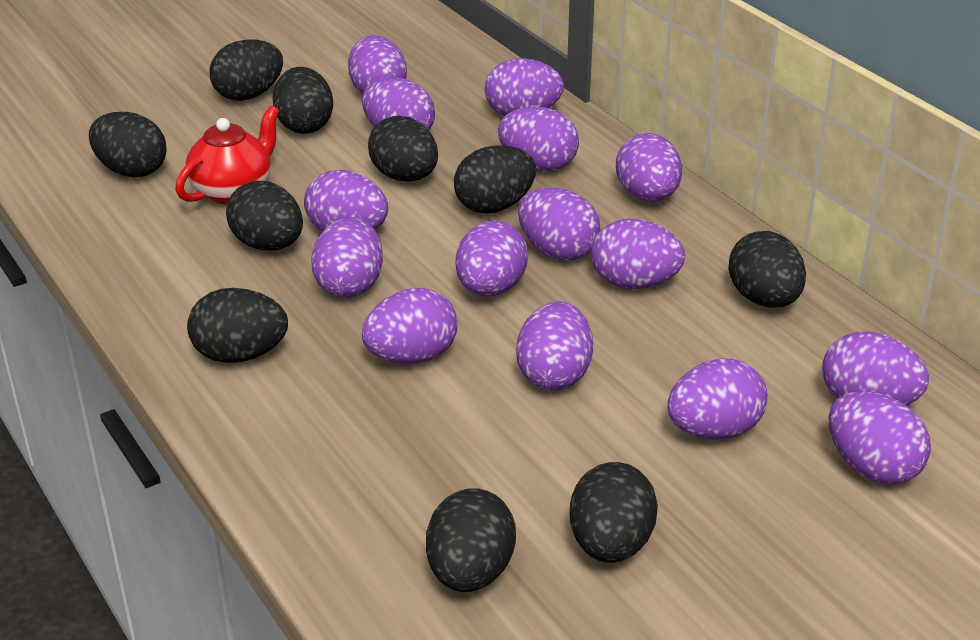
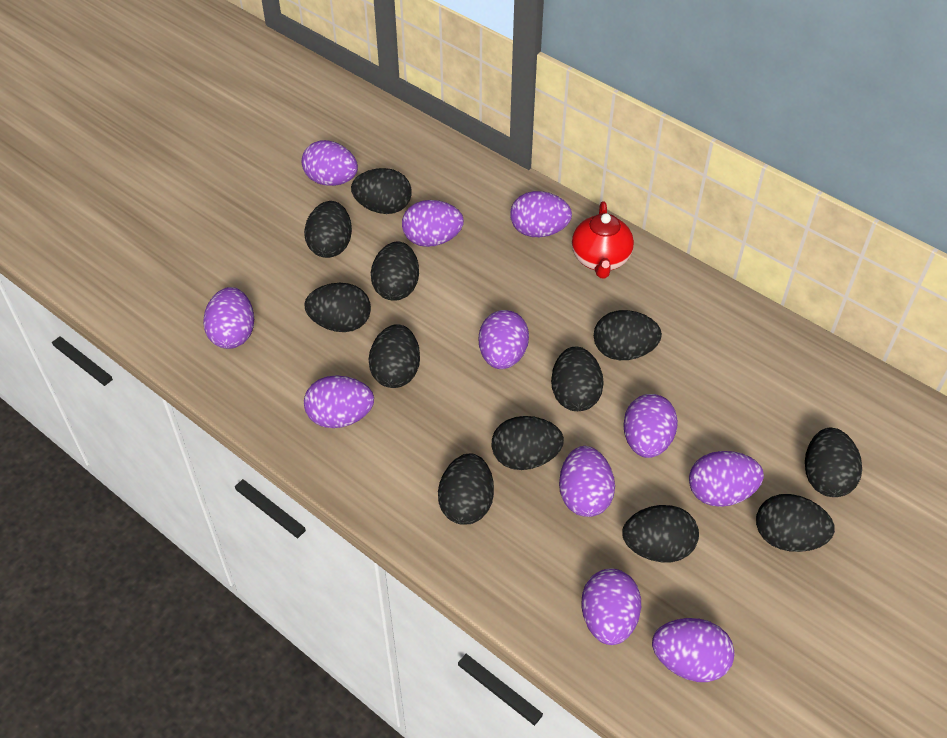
black egg: [89,112,167,178] [187,288,288,363] [209,40,283,101] [226,181,303,250] [273,67,333,134] [368,116,438,182] [426,488,516,592] [454,145,536,214] [570,462,658,563] [729,231,806,308] = 10 -> [304,201,352,258] [304,283,371,332] [351,168,412,214] [369,324,420,388] [371,241,419,301] [438,453,494,525] [491,416,564,470] [551,347,604,411] [594,310,662,360] [622,505,699,562] [756,494,835,552] [805,428,862,497] = 12
purple egg: [304,170,388,231] [311,217,383,298] [348,36,407,94] [362,78,435,130] [362,288,458,364] [456,221,528,297] [485,58,564,116] [498,107,579,171] [516,302,593,390] [518,187,601,260] [591,219,685,289] [616,133,682,202] [667,358,768,440] [822,332,929,405] [829,391,931,485] = 15 -> [203,287,254,349] [302,140,358,186] [304,375,374,428] [402,200,464,247] [479,310,529,369] [510,191,572,237] [559,446,615,517] [581,569,641,645] [623,394,678,458] [652,618,734,682] [689,451,764,507] = 11

